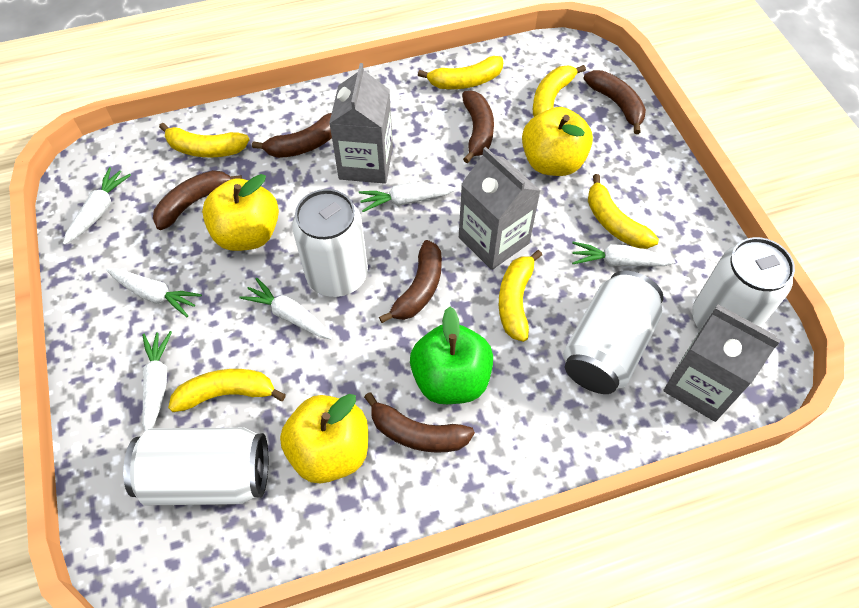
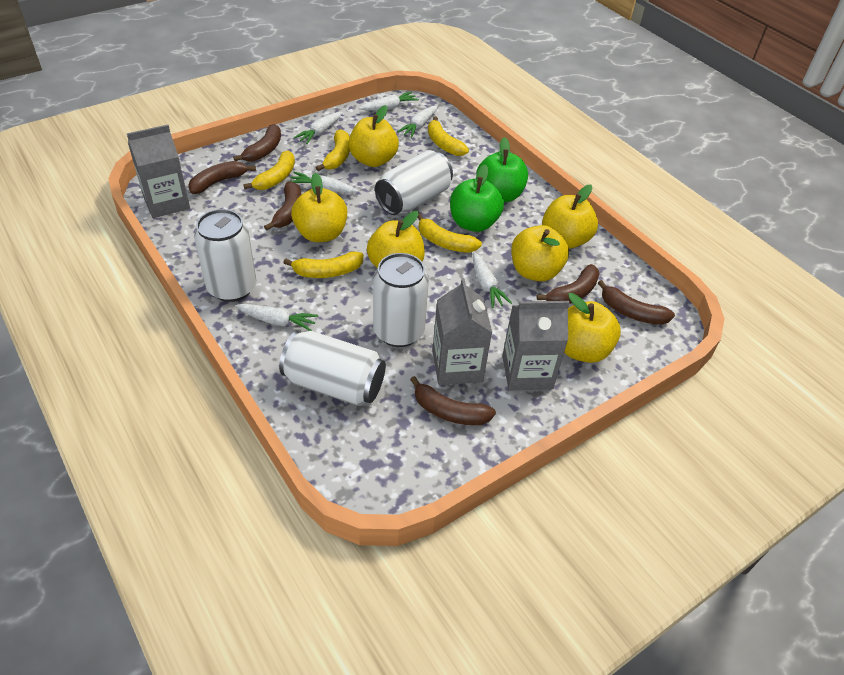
green apple: [410,307,493,404] = 1 -> [450,165,504,232] [476,137,528,203] = 2
yellow apple: [202,174,279,251] [280,394,368,483] [522,107,593,176] = 3 -> [291,173,347,242] [348,105,399,167] [367,211,425,269] [511,225,569,281] [542,185,598,249] [564,293,621,363] = 6
yellow banana: [159,123,249,158] [168,369,286,412] [418,56,503,89] [499,250,542,342] [533,65,586,117] [588,174,659,249] = 6 -> [243,151,295,190] [283,251,364,278] [316,129,350,171] [417,213,482,253] [428,117,469,156] = 5

